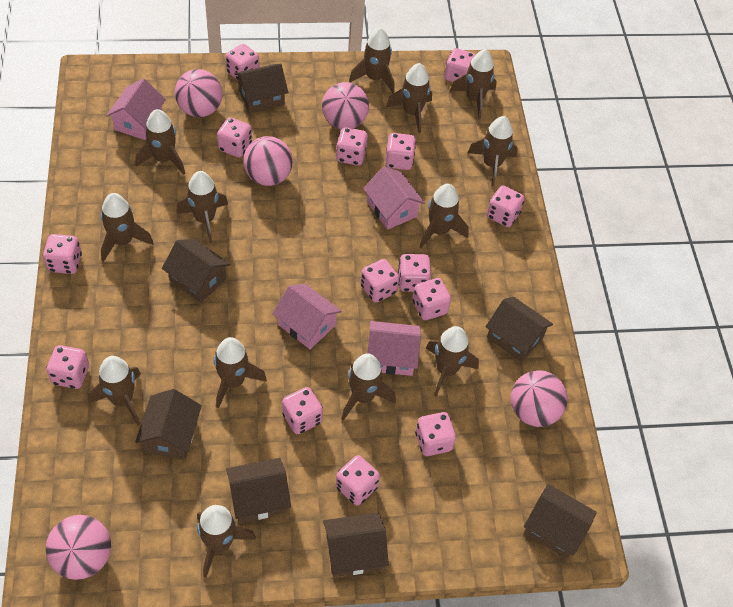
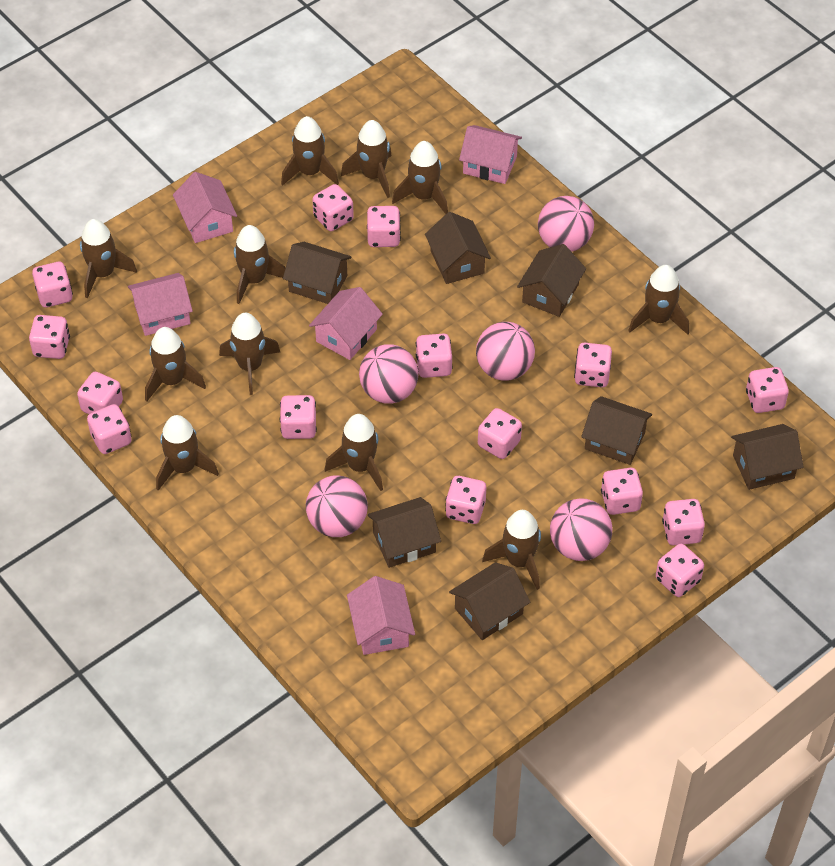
brown rocket: [88,356,141,425] [101,193,154,262] [136,109,185,175] [176,171,228,243] [197,505,256,578] [214,337,267,409] [342,353,396,420] [349,28,395,93] [386,63,432,133] [419,184,469,248] [426,326,479,397] [450,49,497,119] [468,116,517,187] = 13 -> [80,219,137,298] [145,327,206,401] [156,415,219,491] [219,313,280,395] [234,225,285,304] [281,116,339,186] [325,414,383,491] [341,120,392,198] [392,141,448,214] [482,510,541,590] [628,265,689,335] = 11
pink dice: [43,234,82,274] [46,345,89,389] [217,117,252,157] [226,44,259,80] [282,387,323,434] [335,455,380,506] [336,127,368,166] [360,259,399,303] [385,133,416,170] [398,254,431,292] [413,278,451,320] [415,412,456,456] [444,48,475,82] [487,186,524,227] = 14 -> [29,315,70,359] [32,262,73,308] [77,372,123,414] [87,404,132,454] [280,395,317,439] [312,184,354,231] [367,206,401,247] [416,334,453,378] [445,476,486,524] [478,408,522,459] [574,343,612,387] [601,468,643,515] [656,544,704,597] [662,499,705,546] [746,367,789,413] = 15
pink house: [106,78,166,140] [272,284,342,349] [363,166,425,230] [367,321,421,376] = 4 -> [128,273,193,336] [173,172,237,243] [309,287,383,360] [347,576,415,655] [459,125,522,184] = 5

